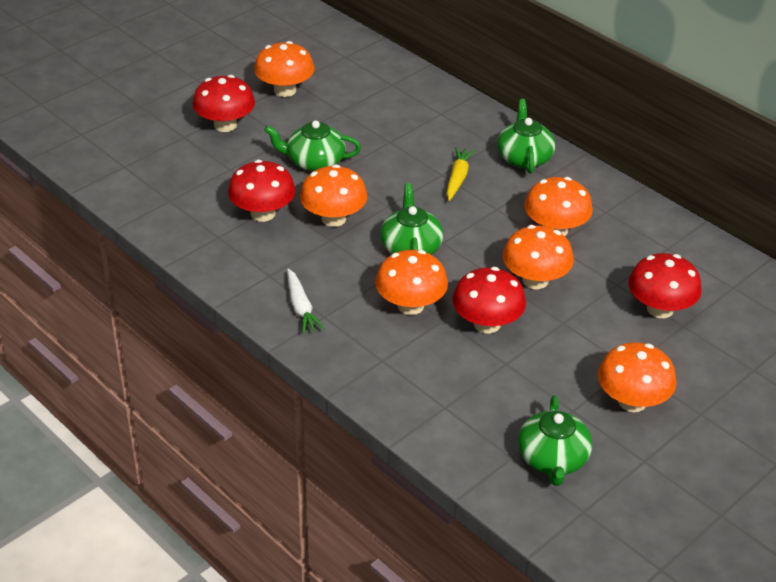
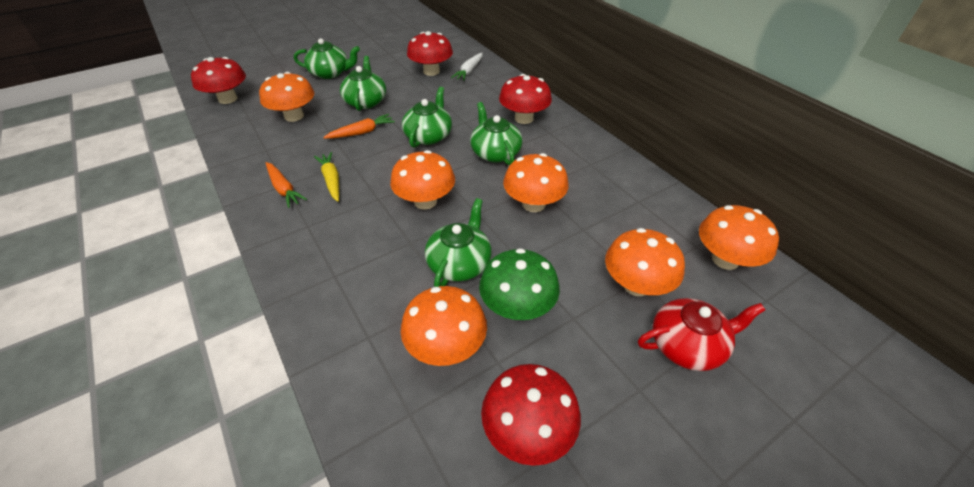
green mushroom: none = 0 -> [479,248,560,320] = 1
green teapot: [264,120,361,171] [380,183,443,255] [497,99,555,174] [518,395,592,486] = 4 -> [294,38,360,79] [340,56,386,111] [402,87,452,148] [425,198,492,287] [470,102,523,165] = 5
orange carrot: none = 0 -> [266,162,307,208] [323,114,395,139] = 2
red teapot: none = 0 -> [638,298,765,371] = 1

